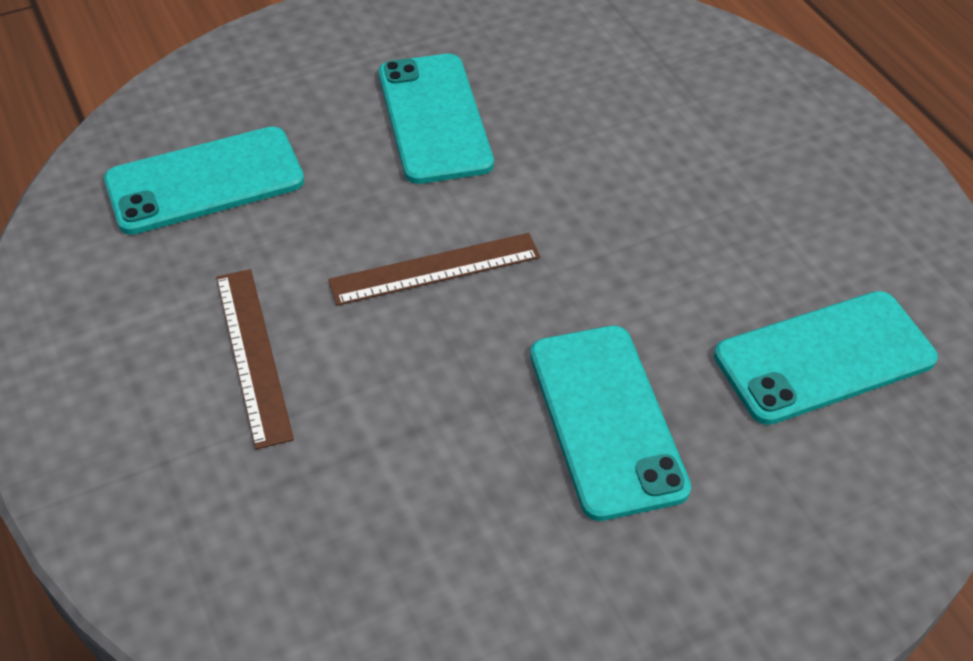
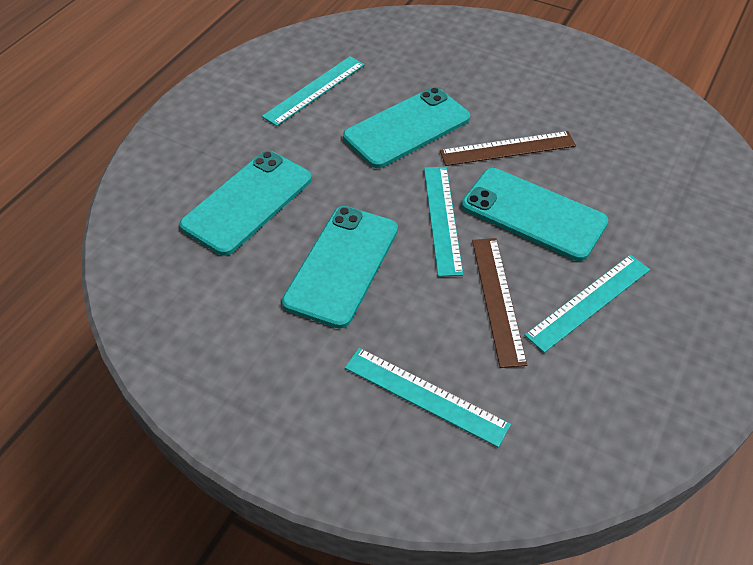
turquoise ruler: none = 0 -> [262,56,365,126] [345,348,511,447] [424,167,463,277] [524,255,650,353] = 4

